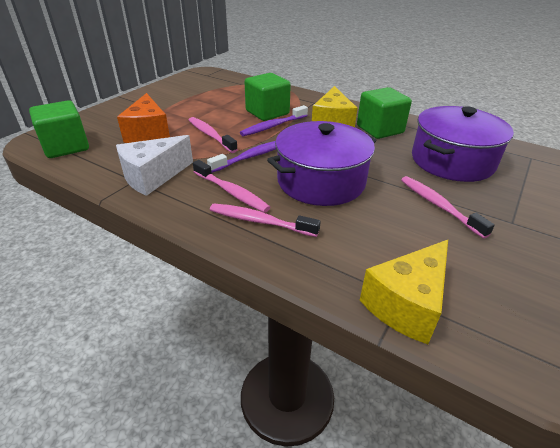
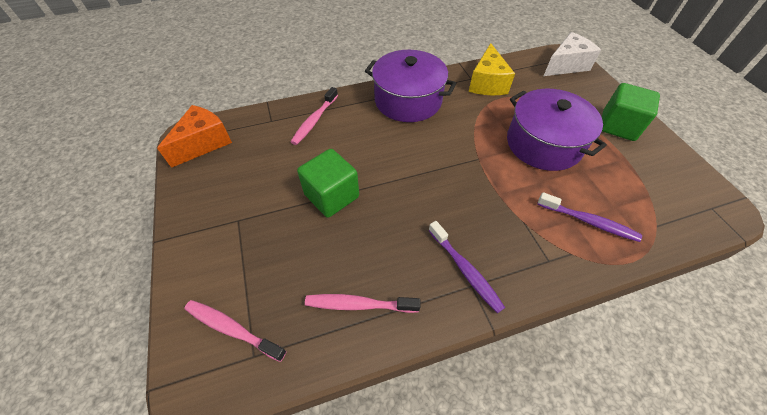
green cube: [29,100,89,158] [245,73,291,121] [357,87,412,139] = 3 -> [297,149,359,218] [602,83,660,141] = 2
pink toothbrush: [189,117,238,153] [193,160,270,213] [210,204,321,237] [401,176,495,239] = 4 -> [184,300,287,362] [291,87,338,145] [305,294,421,313] = 3
yellow cheese: [312,86,357,127] [360,240,448,344] = 2 -> [469,43,515,95] = 1

